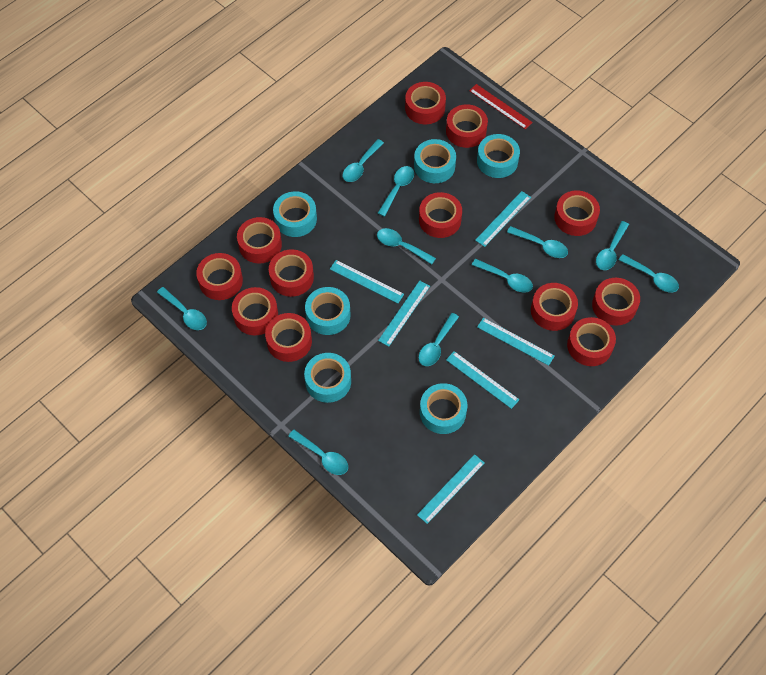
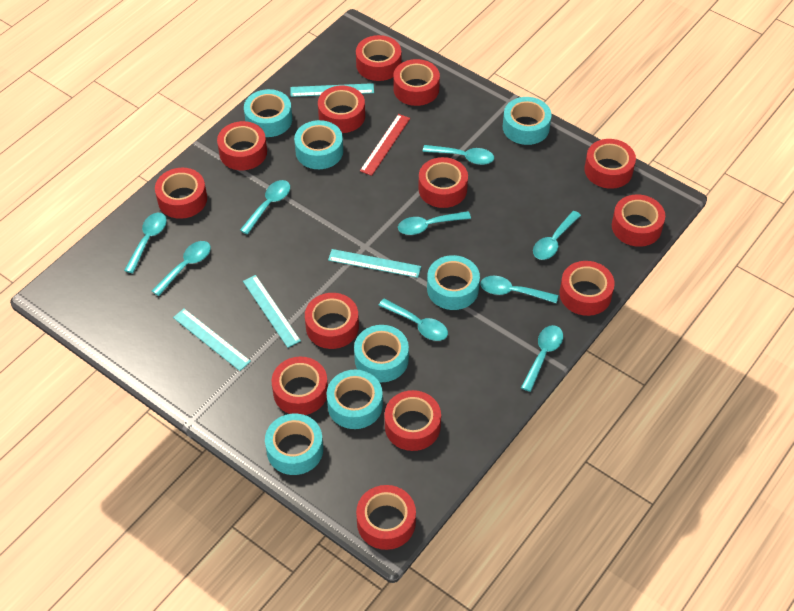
red tape: [196,253,243,300] [232,287,278,335] [237,217,282,263] [265,313,312,362] [269,249,314,297] [405,82,446,124] [419,192,462,238] [446,104,488,148] [531,283,578,331] [554,190,600,236] [567,317,616,366] [592,278,640,325] = 12 -> [155,168,207,219] [217,121,267,170] [271,357,328,415] [305,293,359,349] [318,86,365,133] [356,35,401,81] [356,485,416,550] [385,390,441,451] [393,59,440,106] [418,157,468,208] [560,261,615,316] [584,139,636,189] [612,194,665,247] = 13
turquoise ruler: [330,260,404,303] [378,280,430,347] [417,454,484,524] [446,351,519,409] [475,191,531,247] [477,318,555,366] = 6 -> [173,309,251,371] [243,275,301,348] [290,83,374,97] [328,249,421,278] = 4
turquoise spoon: [157,287,207,330] [288,430,348,475] [343,139,384,182] [377,228,436,264] [378,166,414,217] [419,313,459,366] [472,259,533,293] [507,226,568,258] [596,221,629,270] [619,254,679,293] = 10 -> [124,212,167,273] [152,241,211,296] [240,180,290,234] [378,299,448,341] [398,211,471,235] [423,145,494,165] [481,276,558,303] [521,325,563,392] [533,211,581,260] = 9
turquoise tape: [273,191,317,237] [304,353,351,403] [305,287,351,335] [414,139,456,183] [420,383,468,434] [477,134,520,178] = 6 -> [244,89,292,137] [265,414,323,475] [294,120,343,169] [326,370,383,429] [354,325,409,382] [427,255,480,310] [503,97,552,145] = 7

